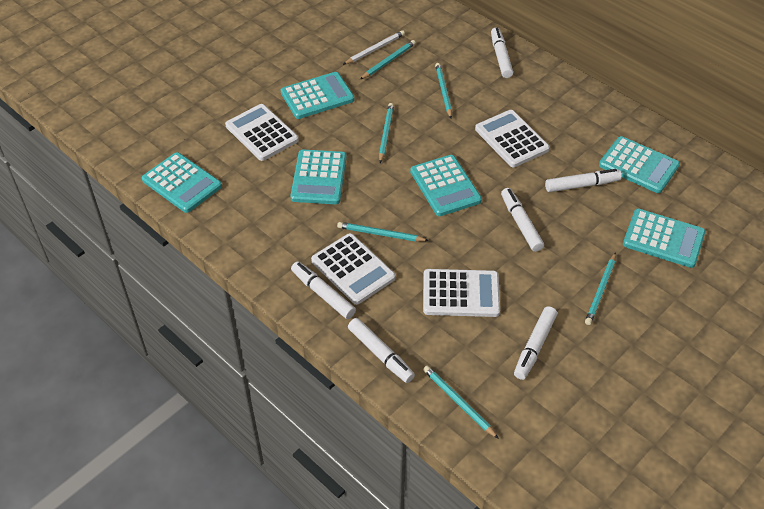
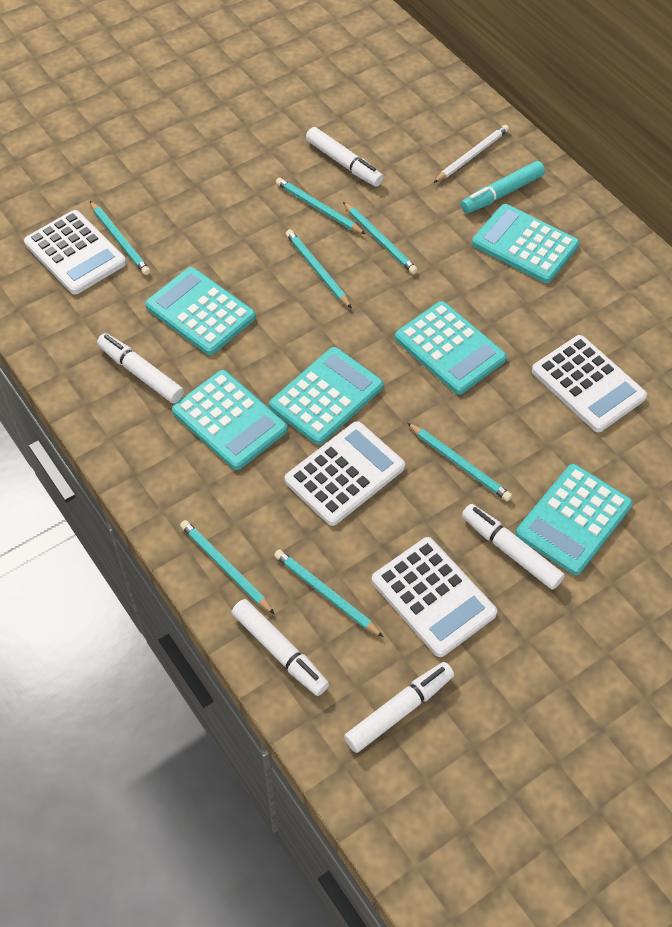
turquoise marker: none = 0 -> [461,161,545,213] = 1
turquoise pencil: [337,222,429,242] [360,40,416,79] [379,103,394,163] [423,366,499,439] [435,63,452,118] [585,252,616,325] = 6 -> [90,201,150,275] [180,520,275,614] [274,549,384,637] [276,178,365,234] [286,230,352,309] [343,202,418,274] [407,423,512,501] = 7
white marker: [291,261,356,319] [348,318,415,383] [491,27,513,78] [501,188,544,252] [514,306,557,380] [545,169,622,192] = 6 -> [97,333,184,403] [231,599,329,696] [306,127,384,187] [344,662,454,753] [462,504,565,590] = 5

